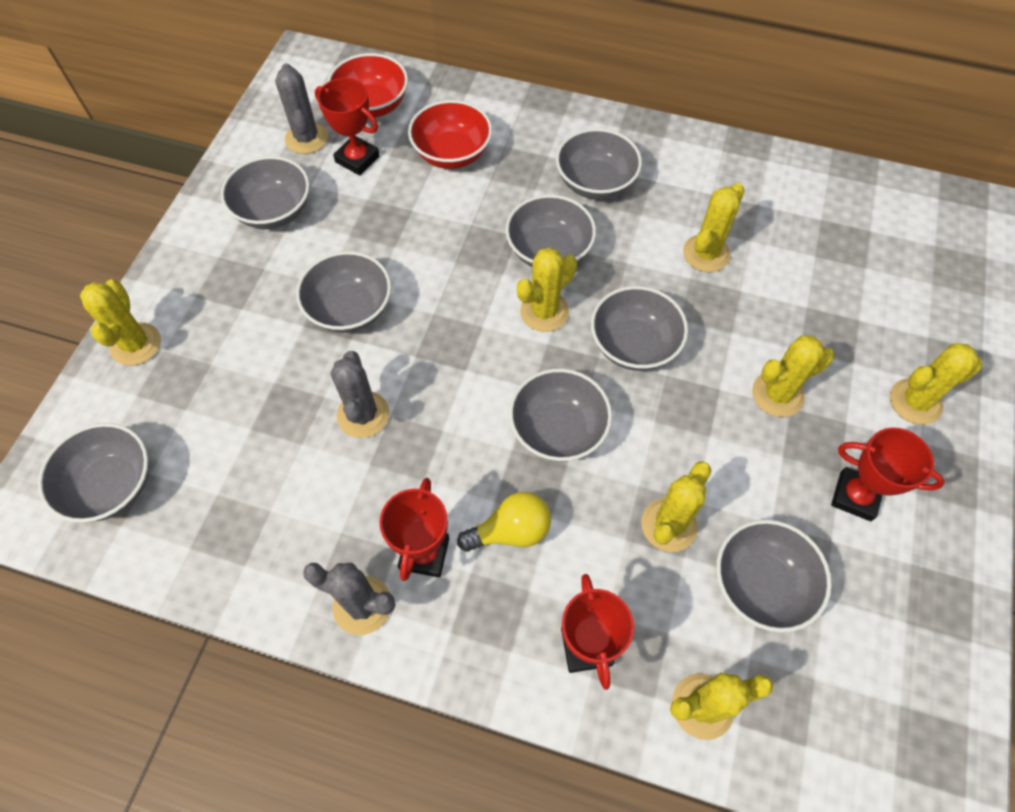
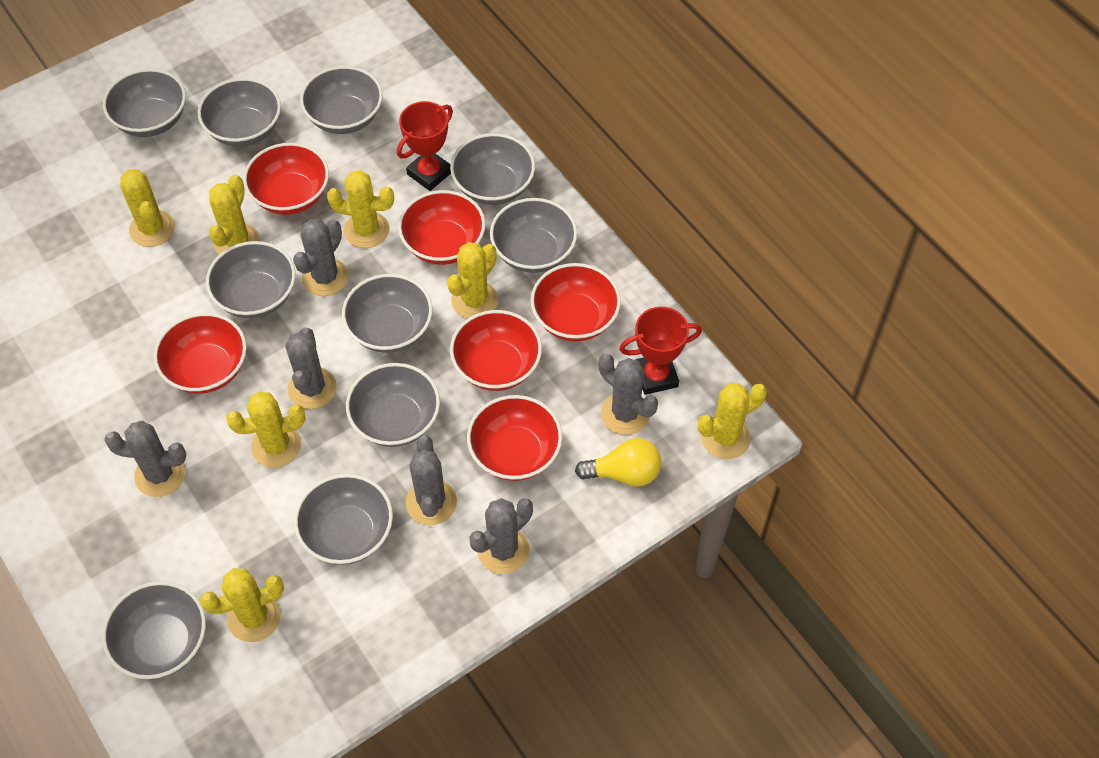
grey bowl: [38,423,149,523] [221,156,310,229] [296,251,391,333] [505,195,596,267] [509,368,612,461] [556,128,642,200] [591,286,688,371] [716,520,832,632] = 8 -> [102,581,206,679] [103,69,186,137] [198,78,281,147] [206,241,296,318] [294,474,393,564] [300,66,383,134] [342,274,432,353] [346,363,440,447] [450,133,535,205] [490,198,577,273] = 10
grey cactus: [275,63,328,154] [303,563,396,635] [331,351,390,438] = 3 -> [104,421,186,497] [285,328,337,409] [293,219,349,296] [406,435,457,525] [469,498,533,574] [599,354,658,435] = 6
red bowl: [327,53,408,118] [408,100,492,169] = 2 -> [154,313,247,394] [243,143,329,215] [398,190,485,265] [450,310,542,391] [467,395,562,481] [531,263,621,341] = 6
red trophy: [315,78,380,176] [379,478,449,581] [561,574,634,690] [831,428,945,521] = 4 -> [397,101,453,191] [619,307,702,395] = 2

